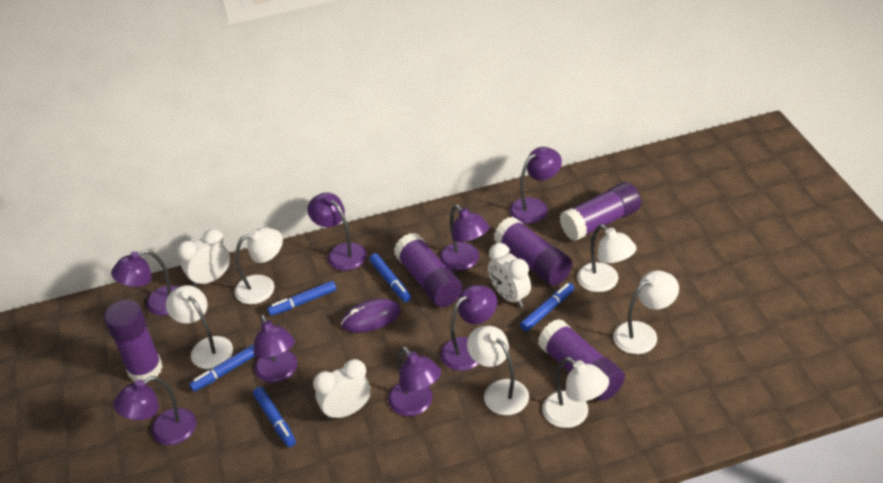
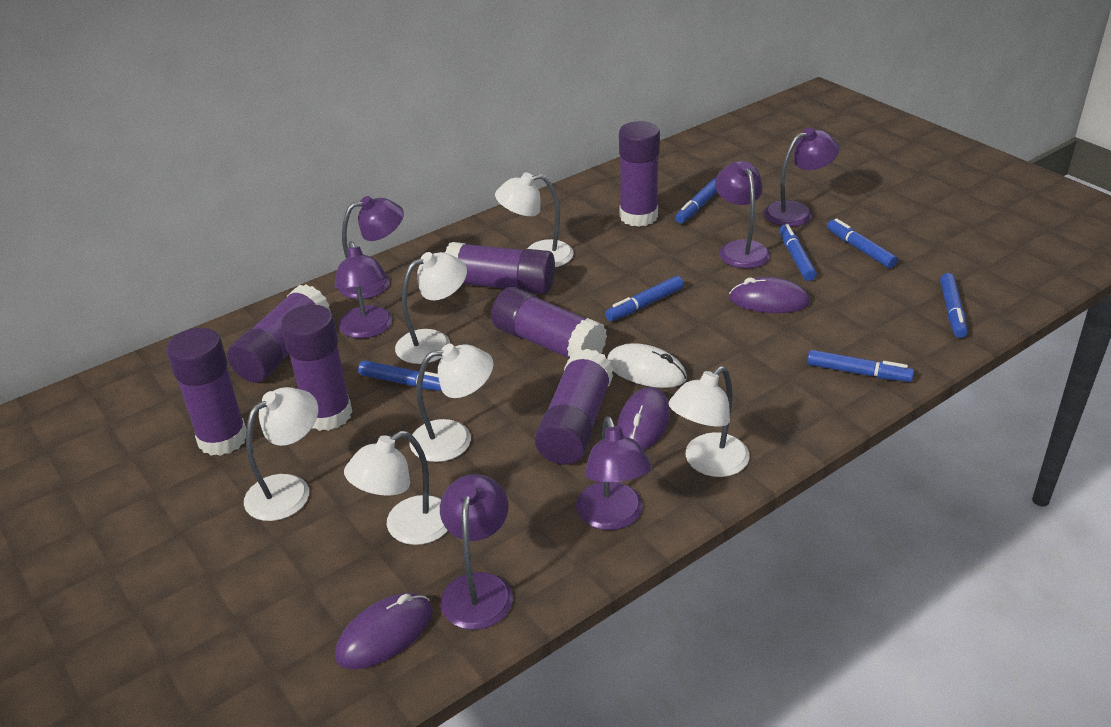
blue marker: [189,344,255,392] [253,387,296,447] [267,281,336,316] [369,253,411,302] [520,283,574,331] = 5 -> [358,360,442,391] [605,276,684,321] [675,178,717,223] [779,224,817,281] [807,350,914,382] [827,218,897,268] [940,273,967,338] = 7
purple glue stick: [104,300,163,381] [394,233,462,307] [494,216,572,286] [538,319,625,401] [560,182,641,241] = 5 -> [166,328,246,456] [227,284,331,383] [281,304,352,431] [445,242,555,294] [491,287,607,359] [535,349,614,465] [619,121,660,227] = 7
purple lamp: [111,250,178,316] [113,376,196,445] [254,315,297,383] [307,193,367,271] [388,346,441,416] [440,205,489,271] [440,285,497,371] [509,147,562,224] = 8 -> [334,241,392,338] [339,196,404,299] [440,474,513,630] [576,416,652,530] [715,161,770,269] [764,128,839,227] = 6
purple mouse: [341,299,401,332] = 1 -> [335,593,432,669] [617,387,670,450] [729,277,810,313] = 3
white clock: [177,229,230,287] [313,359,371,420] [488,243,531,307] = 3 -> none = 0
white mouse: none = 0 -> [607,343,687,388] = 1

